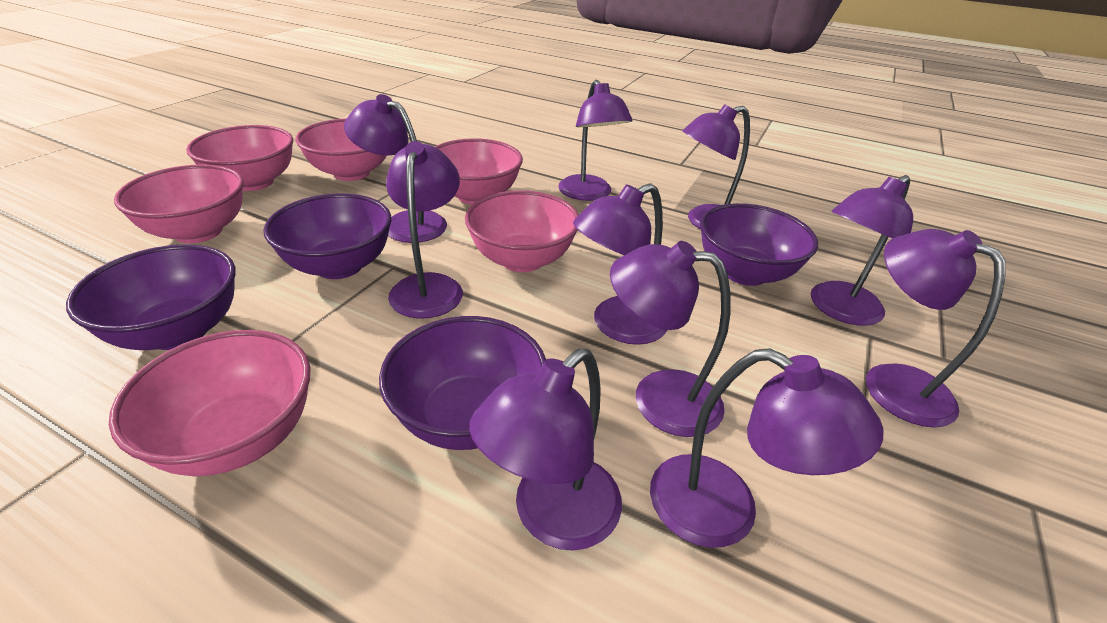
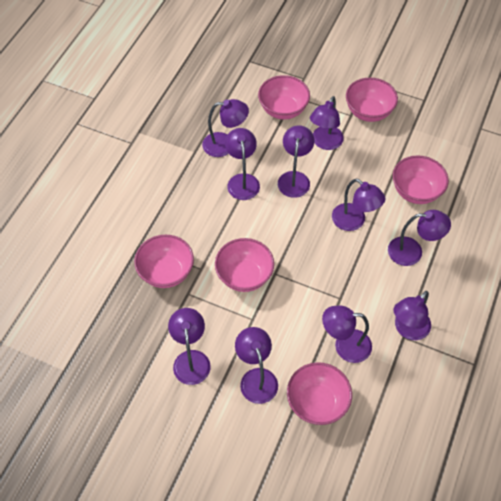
purple bowl: [66,244,235,350] [263,193,392,279] [379,316,546,450] [700,203,818,286] = 4 -> none = 0

